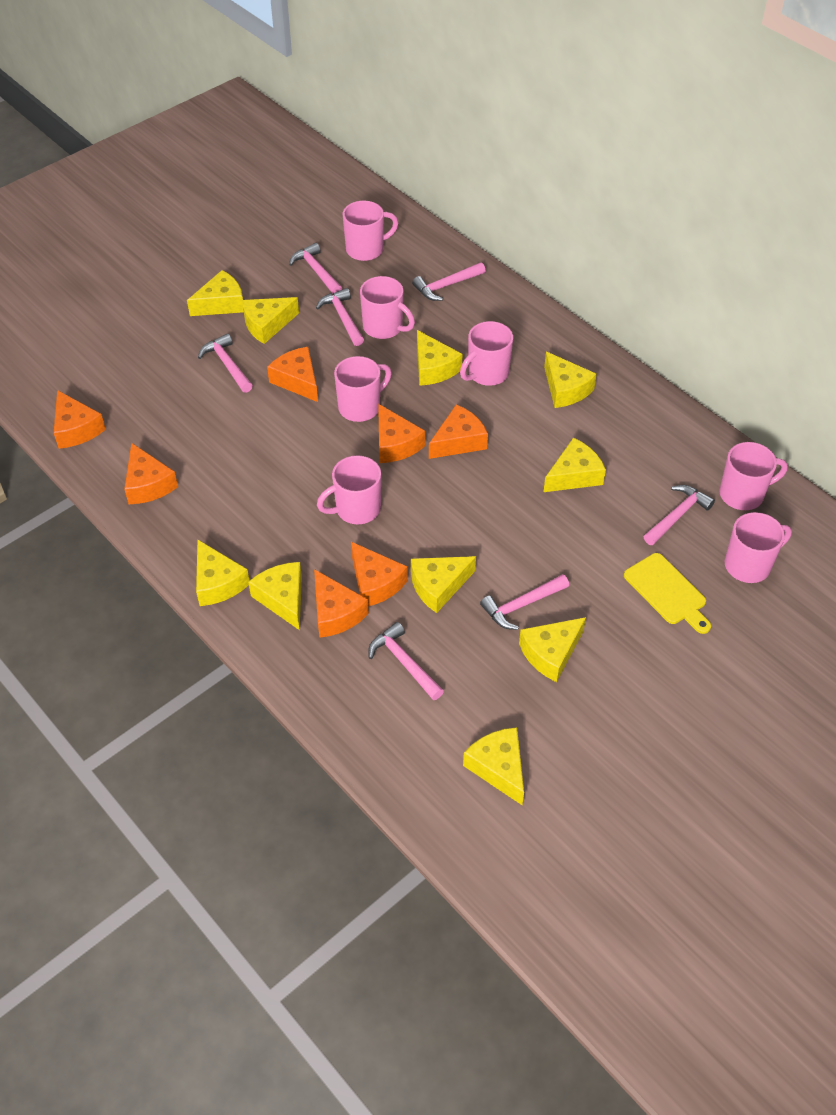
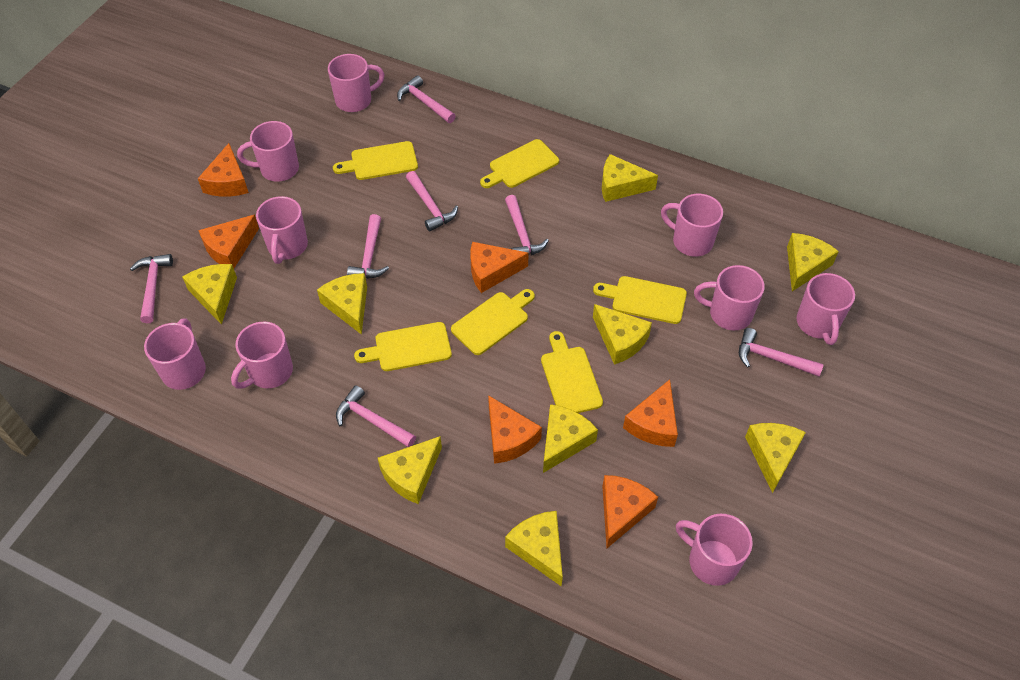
orange cheese: [54,390,106,449] [124,443,178,504] [267,347,318,402] [314,569,369,638] [351,542,408,606] [378,404,425,463] [429,404,488,459] = 7 -> [198,143,249,197] [198,215,259,268] [470,242,528,293] [488,395,542,464] [602,475,658,548] [623,379,678,447] = 6
pink mug: [317,455,381,524] [334,356,392,422] [343,201,398,261] [360,276,415,339] [460,321,513,386] [719,442,788,510] [725,512,792,583] = 7 -> [144,318,206,390] [231,322,293,389] [237,121,299,182] [256,196,308,264] [328,54,385,112] [661,194,723,257] [676,514,753,586] [694,265,765,330] [797,273,855,345] = 9
yellow cheese: [187,270,244,316] [196,539,250,606] [242,297,299,344] [248,562,302,630] [411,556,476,613] [417,330,463,386] [463,727,524,805] [519,617,586,682] [544,352,597,408] [544,438,606,492] = 10 -> [182,264,237,325] [317,273,367,335] [378,436,442,504] [505,511,563,587] [543,404,598,473] [593,304,652,365] [602,154,658,202] [745,423,806,493] [787,233,839,292] = 9
yellow cutting board: [624,553,711,634] = 1 -> [333,141,418,180] [354,322,452,371] [451,289,535,355] [480,139,559,188] [541,331,603,413] [593,276,687,324] = 6

